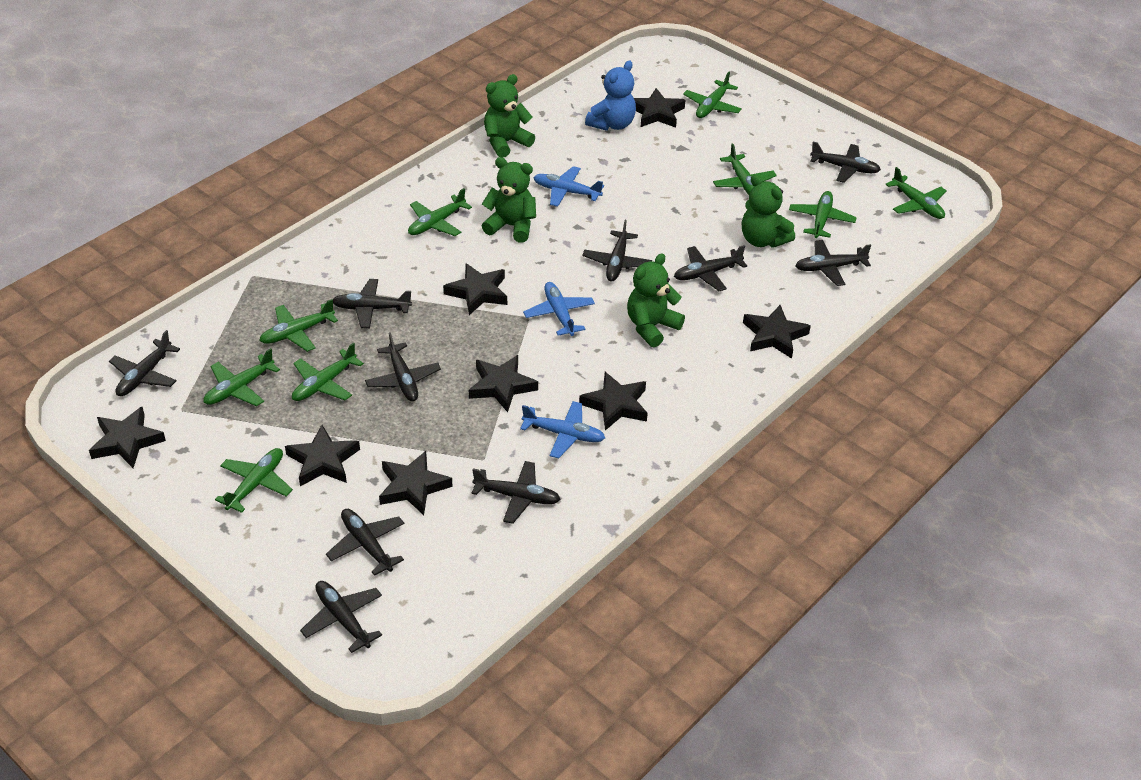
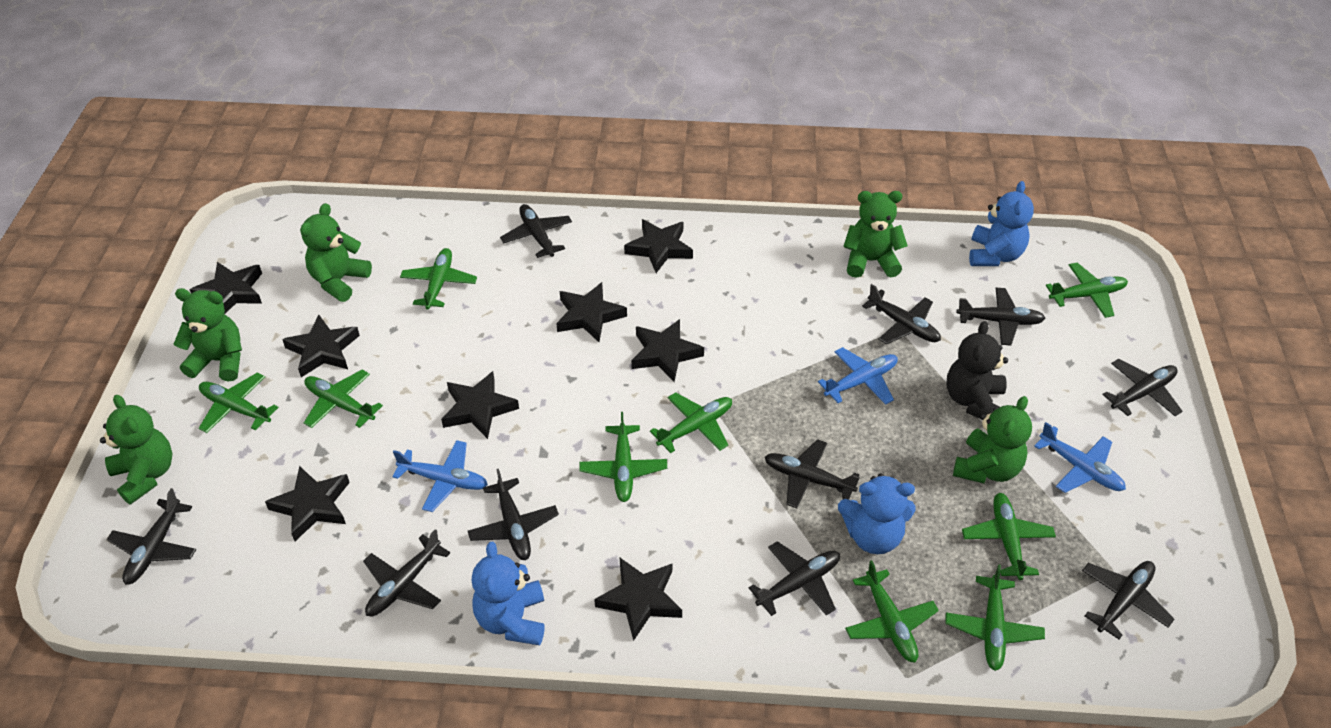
black teddy bear: none = 0 -> [947,321,1008,419] = 1
blue teddy bear: [585,61,636,131] = 1 -> [472,542,545,645] [838,474,916,554] [969,181,1034,266] = 3
green teddy bear: [482,157,536,243] [484,74,535,158] [627,253,685,347] [742,175,795,248] = 4 -> [100,395,172,505] [174,288,242,381] [300,203,372,302] [843,191,908,278] [953,396,1032,483] = 5

